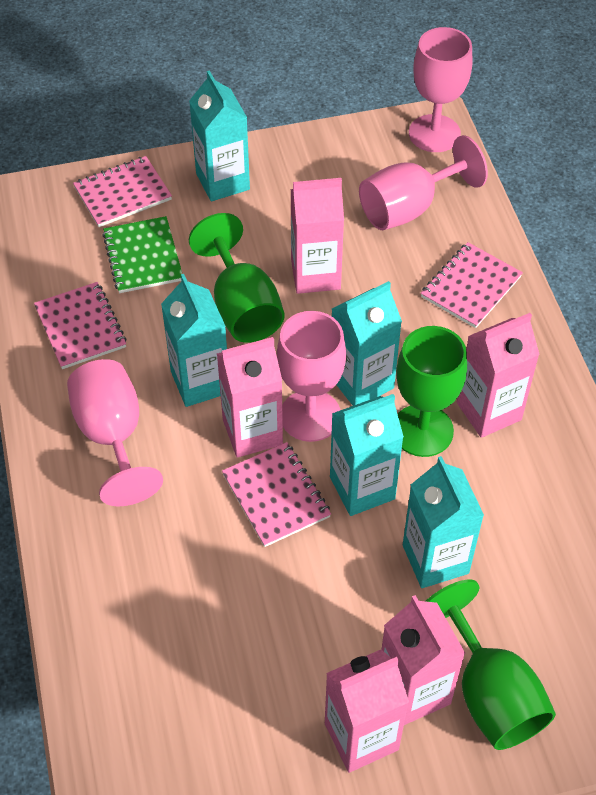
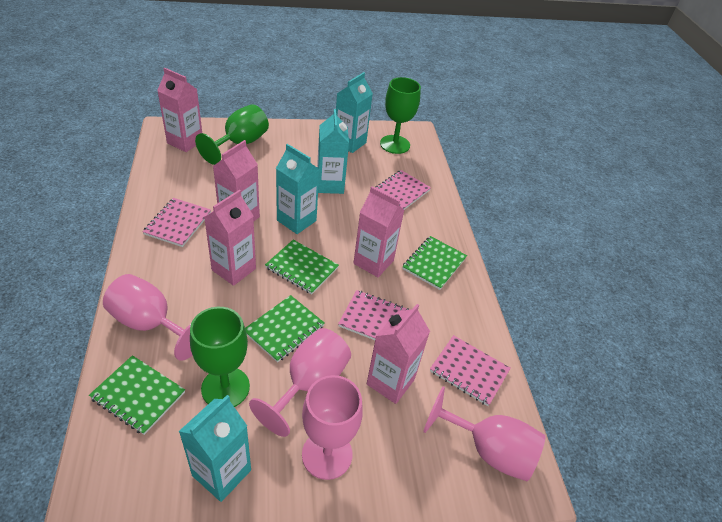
green notebook: [102,216,182,293] = 1 -> [89,355,185,435] [245,295,325,363] [265,240,339,294] [402,236,467,290] = 4
turquoise carton: [161,274,227,407] [189,70,250,201] [330,394,404,516] [332,281,402,406] [403,456,484,588] = 5 -> [179,395,251,502] [276,144,319,234] [317,109,349,194] [336,72,373,153] = 4

